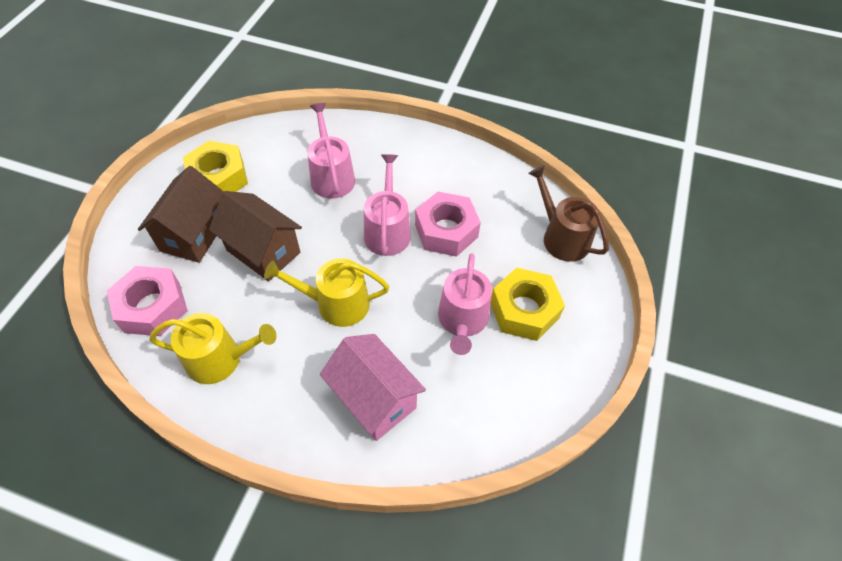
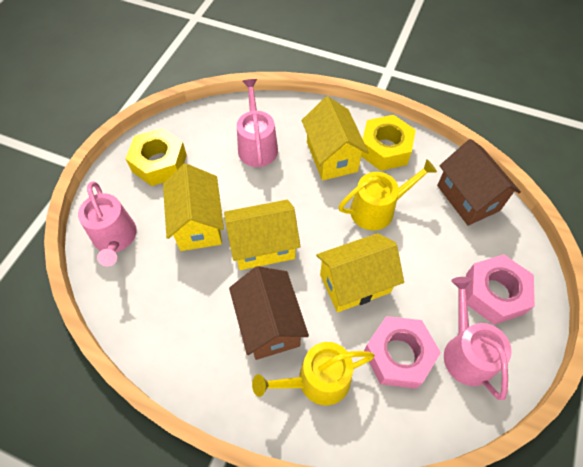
brown watering can: [528,165,609,262] = 1 -> none = 0
pink house: [320,334,426,441] = 1 -> none = 0
yellow house: none = 0 -> [163,164,224,251] [224,200,301,270] [302,96,369,181] [316,233,404,313] = 4

